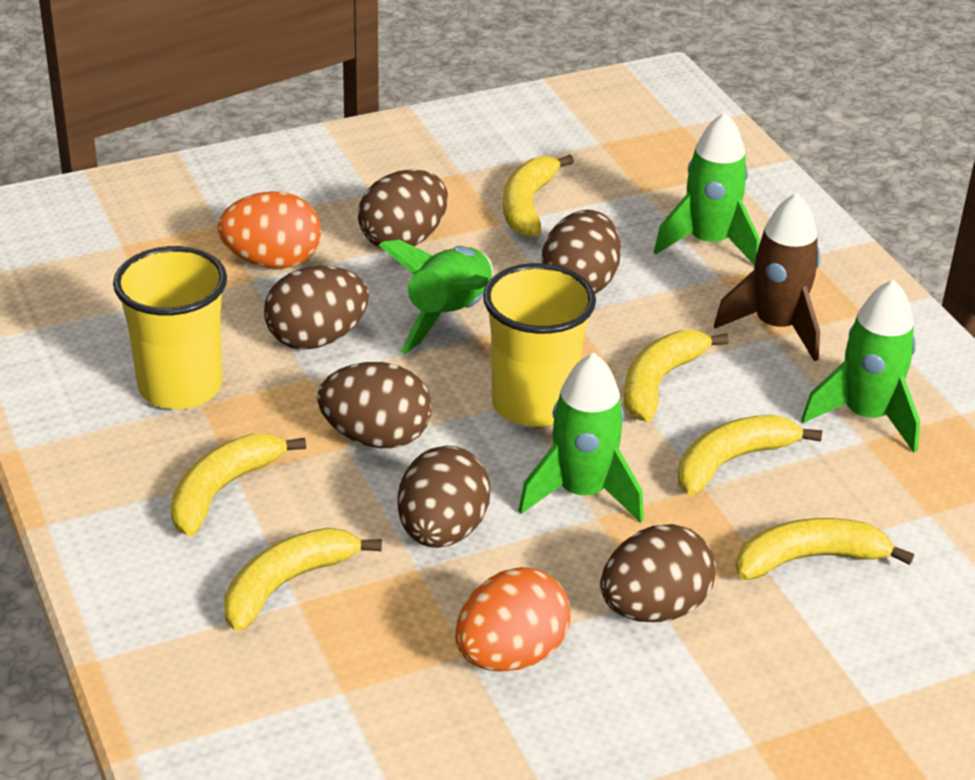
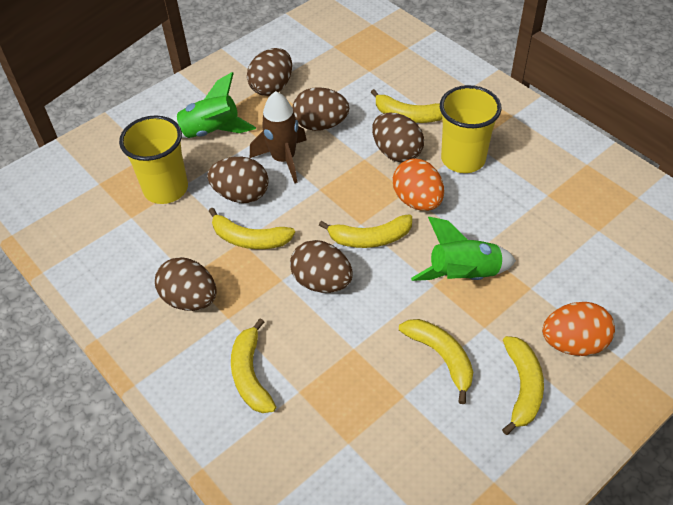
green rocket: [379,240,493,354] [518,352,644,523] [654,112,760,266] [801,279,920,452] = 4 -> [172,72,256,138] [411,217,516,281] = 2

